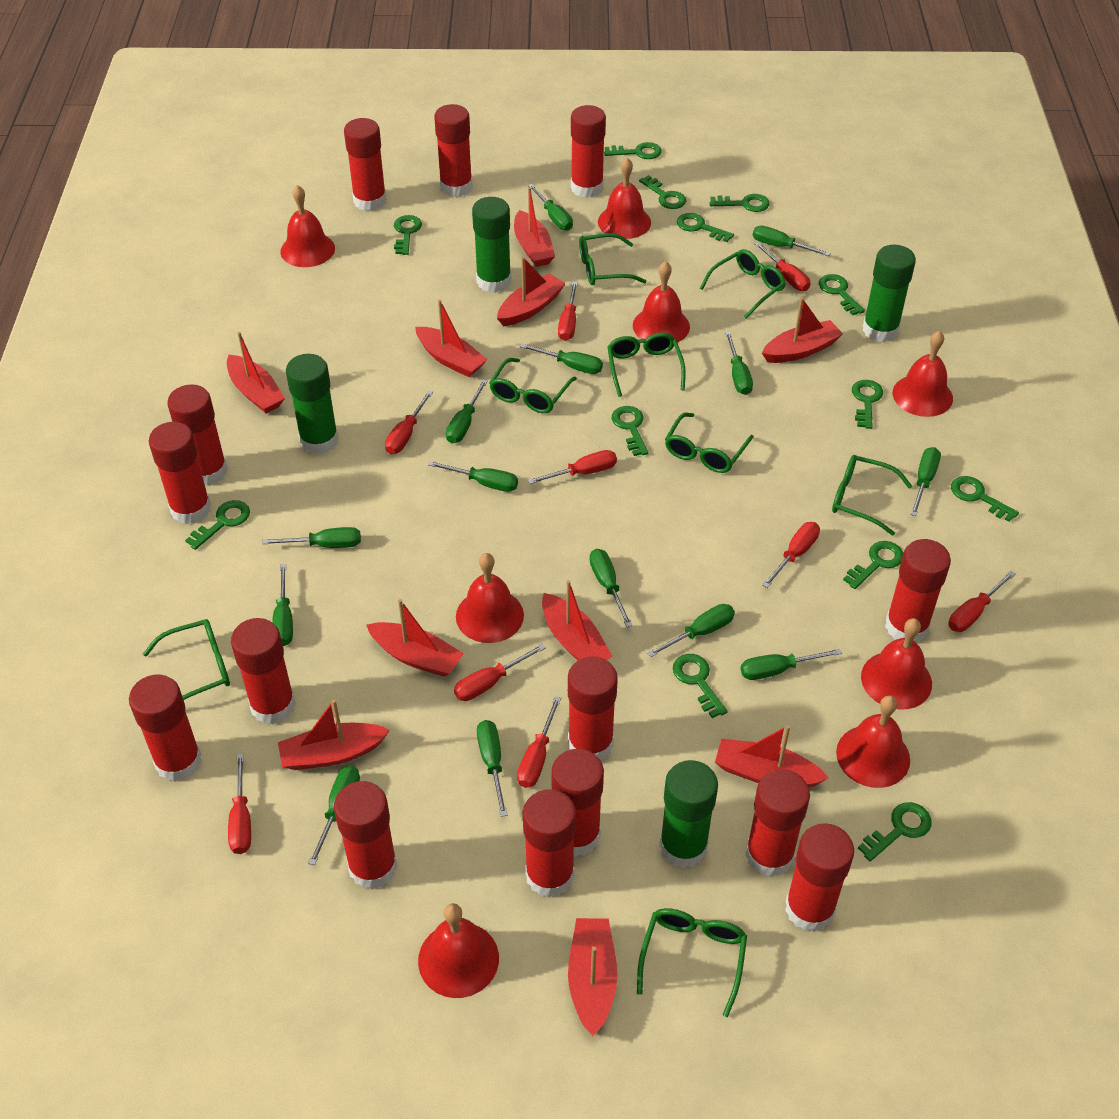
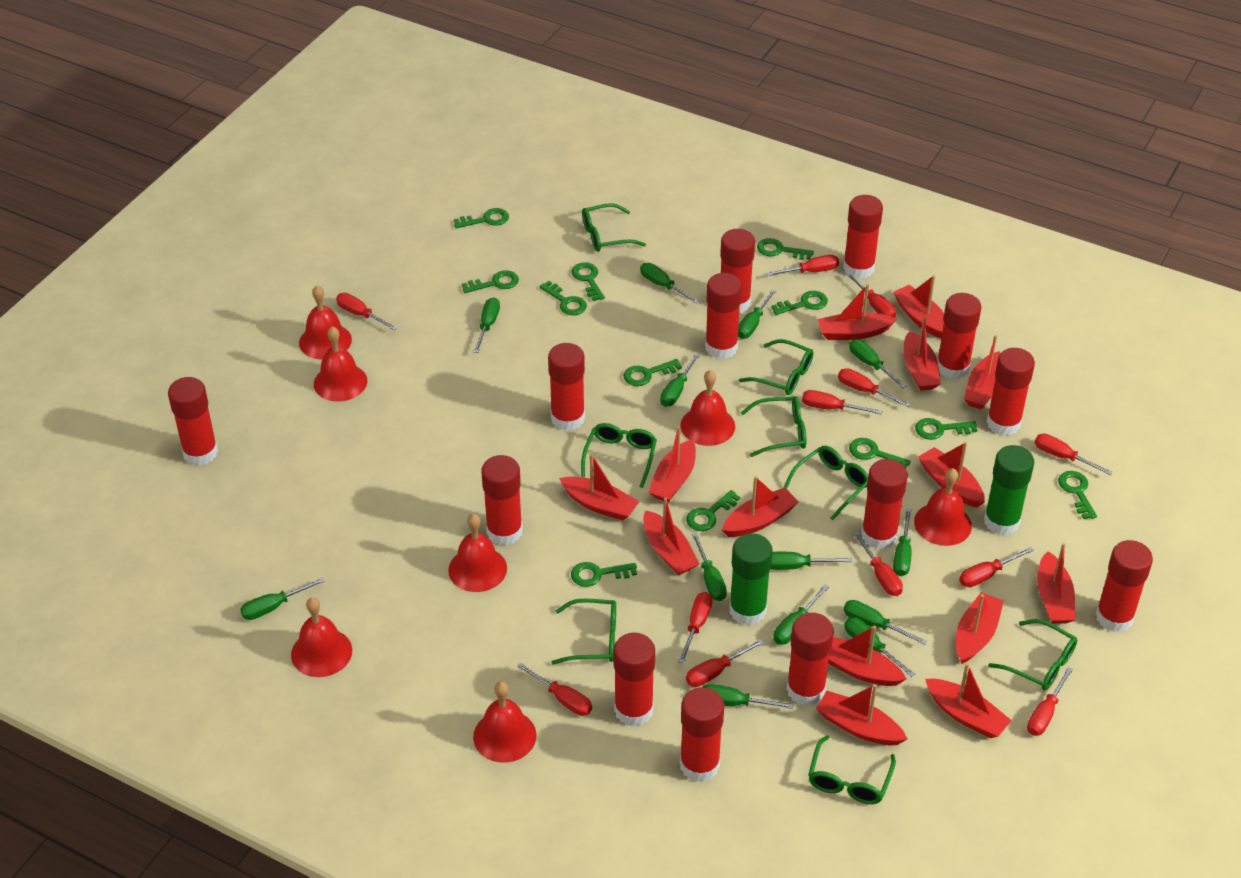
green glue stick: [286,354,339,454] [472,197,511,293] [659,760,718,868] [863,245,916,342] = 4 -> [729,533,773,625] [984,445,1034,535] = 2
green key: [185,500,250,550] [394,215,422,255] [604,142,662,159] [612,406,648,456] [639,175,686,209] [673,654,728,718] [677,213,734,242] [710,194,770,212] [819,274,865,315] [843,541,903,589] [852,380,883,429] [858,802,932,861] [951,476,1019,522] = 13 -> [454,208,509,228] [462,270,519,293] [539,281,587,315] [571,562,637,587] [572,262,605,301] [624,359,682,386] [686,490,740,531] [757,238,814,260] [771,291,828,315] [849,438,911,469] [915,418,977,440] [1058,471,1097,519] = 12
green screwdriver: [263,527,361,548] [272,564,293,646] [308,766,360,865] [428,461,518,492] [446,380,488,444] [477,720,507,817] [520,343,603,374] [528,184,573,231] [590,549,633,627] [647,604,735,657] [725,332,753,395] [741,648,842,680] [753,226,831,256] [910,447,941,516] = 14 -> [240,577,325,620] [473,298,500,353] [640,263,699,304] [660,353,700,407] [692,533,727,601] [703,684,793,709] [738,289,777,339] [771,552,852,570] [773,584,829,645] [844,600,927,645] [844,617,915,677] [849,339,906,388] [893,508,912,576] = 13
red bell: [280,185,335,267] [418,903,499,998] [456,553,524,643] [598,158,651,239] [633,261,690,343] [836,696,910,788] [861,618,932,710] [893,331,953,417] = 8 -> [291,597,352,677] [299,285,352,359] [314,326,367,402] [448,514,507,592] [473,681,537,763] [681,370,735,446] [914,468,972,546] = 7
red boat: [227,332,285,413] [278,699,390,770] [366,599,464,677] [415,300,488,377] [497,257,566,326] [514,187,555,267] [542,580,613,661] [568,918,617,1036] [715,725,828,787] [762,297,843,363] = 10 -> [559,454,640,521] [643,497,700,575] [648,426,696,502] [722,476,799,537] [816,684,908,745] [818,284,896,340] [828,626,906,686] [893,275,944,338] [903,316,941,391] [918,442,985,508] [925,663,1012,738] [956,592,1004,664] [964,335,1001,409] [1037,543,1075,624] = 14
red glue stick: [129,675,202,782] [149,422,211,524] [167,384,228,486] [231,618,296,724] [334,781,397,889] [344,118,387,211] [434,104,473,197] [523,789,576,898] [551,749,604,857] [568,656,618,760] [571,105,606,198] [745,769,810,877] [785,823,854,932] [885,539,951,643] = 14 -> [168,377,218,465] [481,455,523,545] [548,343,585,431] [613,633,655,726] [680,687,724,782] [705,273,742,359] [720,229,755,313] [786,613,834,706] [843,195,883,279] [861,459,908,549] [937,293,981,379] [986,348,1035,436] [1095,540,1153,632] = 13
red screwdriver: [228,754,251,854] [385,391,433,454] [454,644,545,701] [517,696,561,788] [528,450,617,484] [558,282,578,341] [755,242,810,291] [762,522,820,588] [948,571,1016,632] = 9 -> [336,293,397,330] [517,662,592,716] [678,592,712,664] [686,639,764,687] [766,255,839,276] [802,390,882,414] [838,368,911,407] [846,272,896,318] [853,531,903,596] [959,547,1034,587] [1027,667,1073,736] [1035,433,1113,475] = 12

